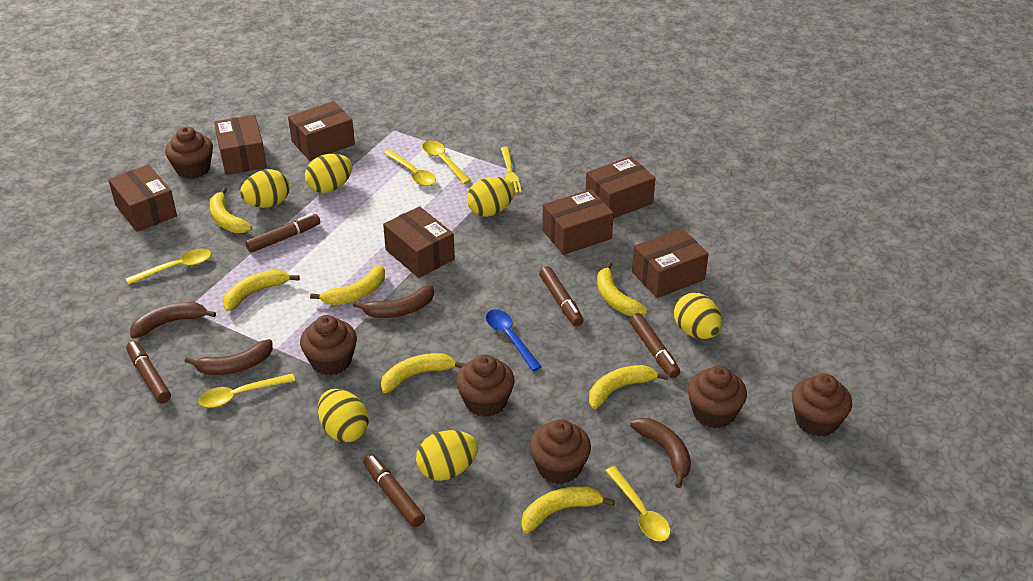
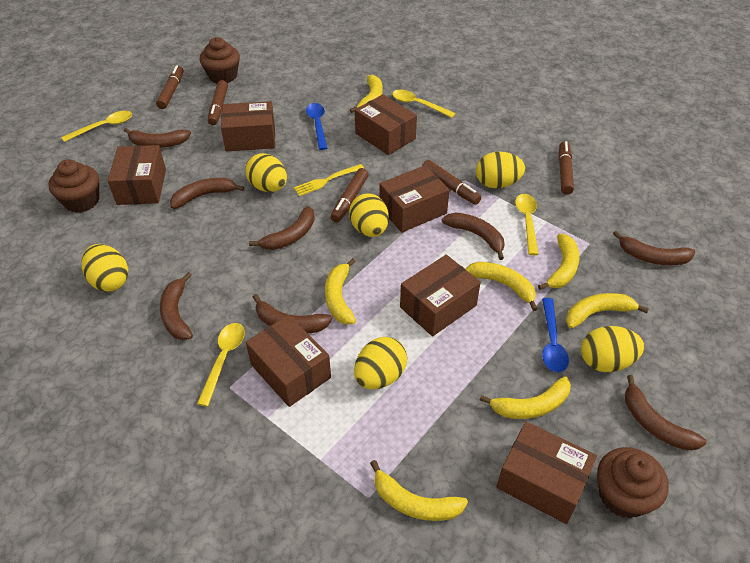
blue spoon: [486,309,542,371] = 1 -> [306,103,327,150] [542,298,569,372] = 2
brown banana: [130,302,216,338] [185,339,273,375] [353,285,434,318] [630,418,691,488] = 4 -> [124,128,191,148] [160,272,193,340] [170,178,244,209] [249,206,315,250] [253,294,332,333] [442,213,505,260] [613,230,695,265] [625,375,707,451] = 8
brown cupcake: [165,126,213,179] [300,315,357,376] [456,355,515,417] [529,419,591,484] [688,366,747,428] [792,374,852,437] = 6 -> [48,159,99,213] [200,37,240,83] [597,447,669,518] = 3
yellow spoon: [125,249,211,285] [199,373,295,408] [384,150,436,186] [422,140,471,184] [605,466,671,541] = 5 -> [61,111,132,142] [197,323,245,407] [392,90,456,118] [515,194,539,255] = 4

